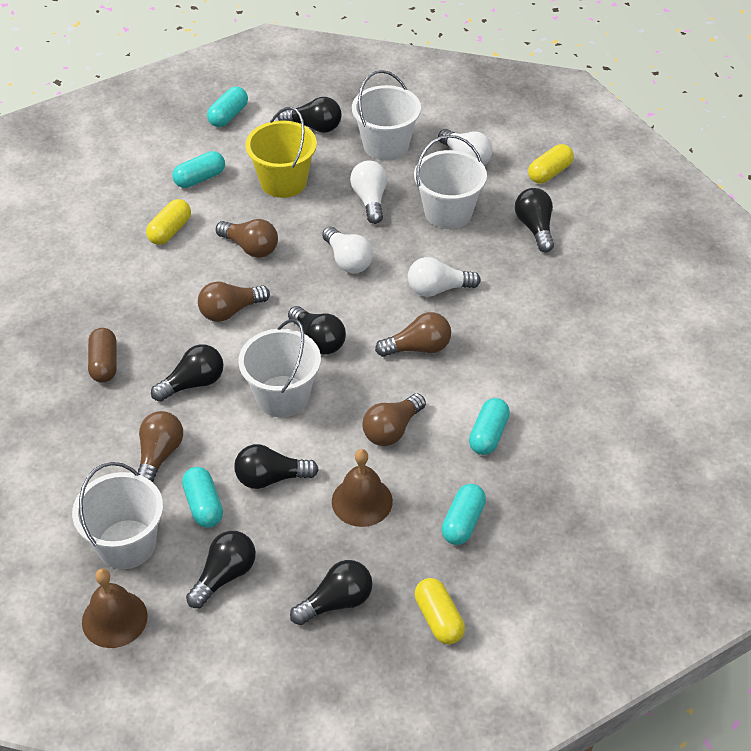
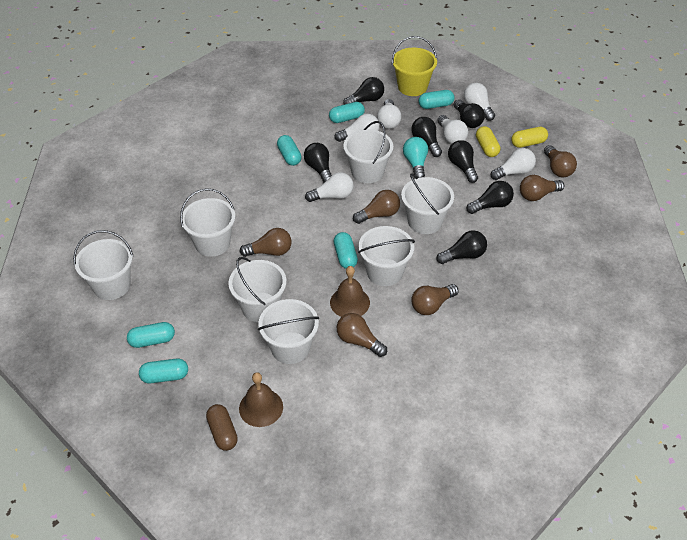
brown light bulb: [138,411,183,482] [198,281,270,322] [216,219,278,258] [362,393,426,446] [375,312,451,357] = 5 -> [240,228,292,257] [337,313,387,357] [353,190,400,224] [411,284,459,315] [520,175,564,201] [544,145,577,177] = 6
turquoise capsule: [172,151,225,188] [182,467,223,528] [207,87,248,127] [441,484,486,545] [469,398,510,455] = 5 -> [127,322,175,348] [139,359,188,383] [277,135,302,166] [329,102,365,123] [334,232,358,269] [419,90,455,109] = 6
turquoise light bulb: none = 0 -> [403,137,428,178] = 1
white bucket: [72,462,163,569] [238,319,321,417] [352,70,421,161] [414,135,487,229] = 4 -> [73,230,133,300] [180,188,235,257] [228,257,287,322] [258,299,319,364] [343,121,393,183] [358,226,415,286] [401,173,454,234] = 7
white light bulb: [322,227,373,273] [350,161,387,224] [408,257,481,297] [438,129,493,165] = 4 -> [305,172,354,202] [334,114,380,142] [377,99,401,129] [437,115,468,144] [464,83,495,121] [491,148,536,180] = 6
yellow capsule: [146,199,191,245] [415,578,465,645] [528,144,574,184] = 3 -> [476,126,500,157] [511,127,548,148] = 2

